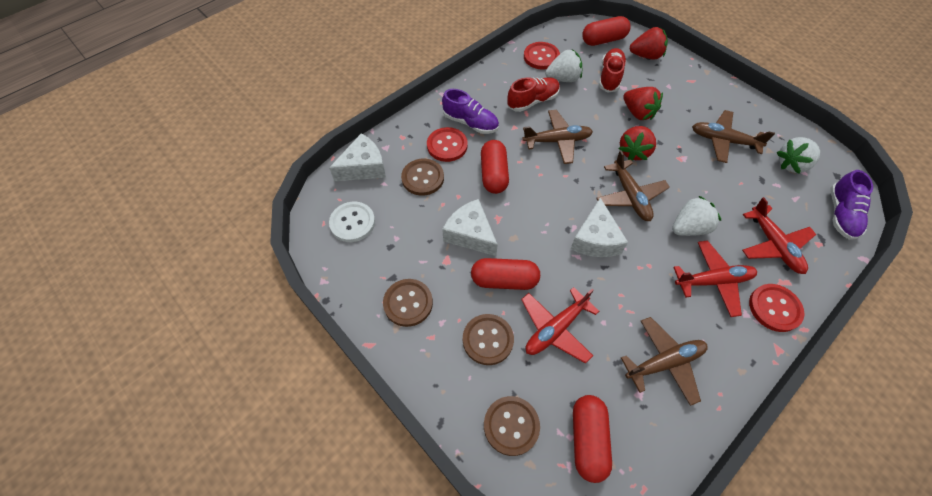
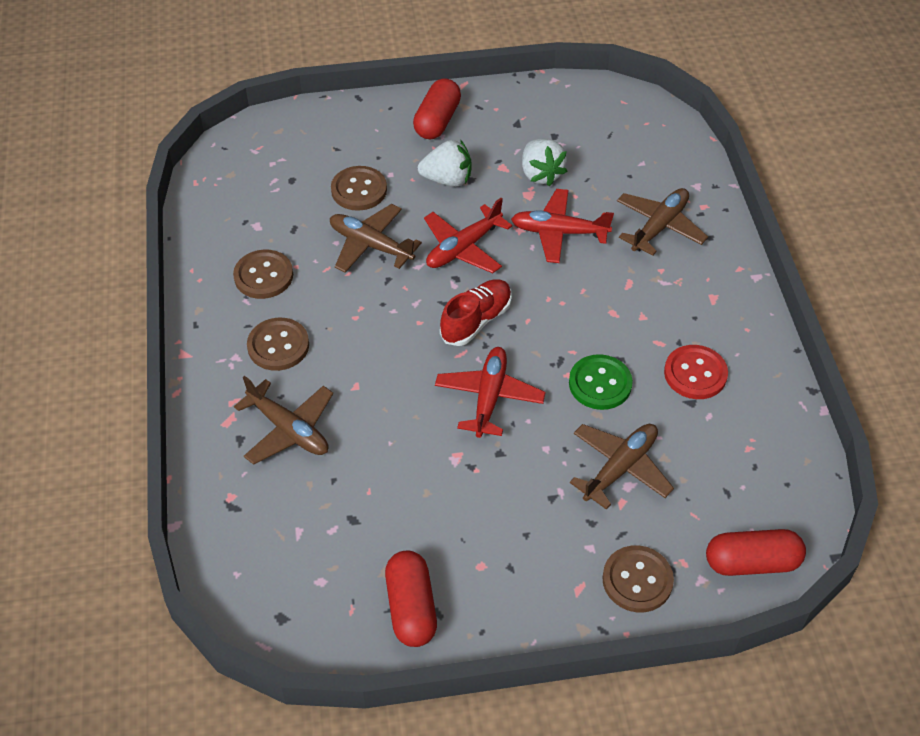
green button: none = 0 -> [569,354,633,410] = 1
purple shoe: [442,89,499,134] [830,170,873,240] = 2 -> none = 0
red button: [427,127,468,162] [524,42,560,70] [749,284,805,332] = 3 -> [664,345,728,399] = 1
red capsule: [471,258,540,290] [481,140,509,194] [573,395,612,483] [582,16,631,46] = 4 -> [385,550,437,647] [413,78,461,139] [706,529,806,576] = 3
red shoe: [507,77,560,112] [599,48,626,93] = 2 -> [440,279,512,346] = 1
red strawberry: [618,126,656,161] [623,87,663,120] [630,27,668,60] = 3 -> none = 0
white button: [329,202,375,242] = 1 -> none = 0
white cheese: [329,133,386,181] [442,199,498,256] [571,198,628,257] = 3 -> none = 0
white strawberry: [545,49,582,82] [672,195,721,236] [776,137,820,173] = 3 -> [418,140,471,187] [522,139,567,186] = 2

